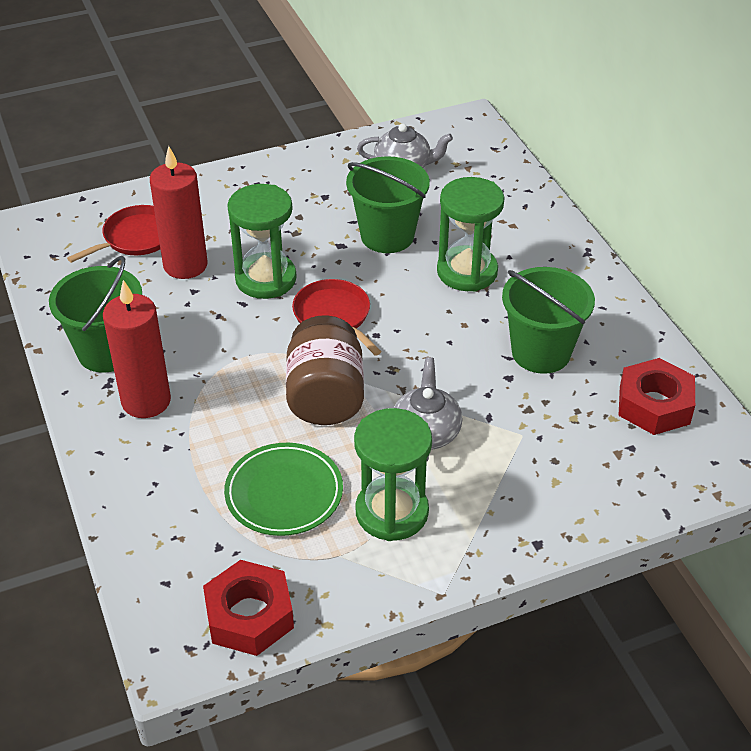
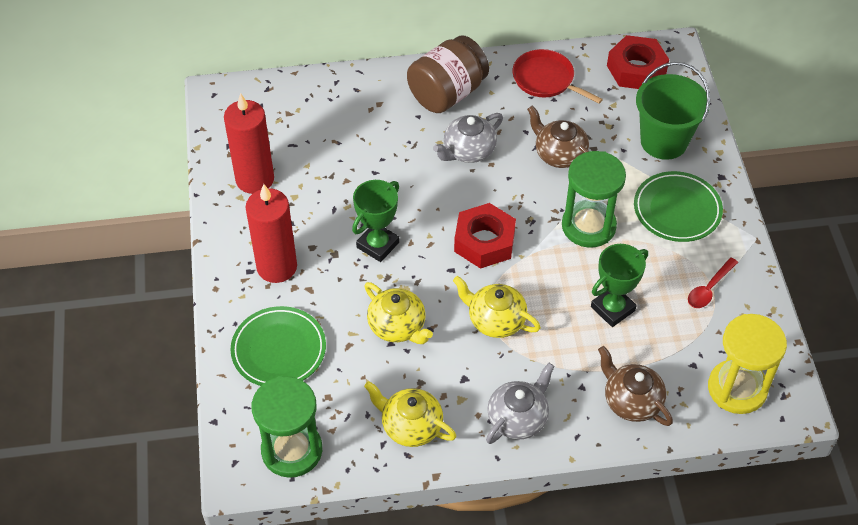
brown teapot: none = 0 -> [527,105,589,168] [598,346,673,426] = 2
green bucket: [49,256,142,373] [346,156,430,253] [502,267,595,374] = 3 -> [636,62,710,160] = 1
green hourglass: [227,184,297,299] [354,408,432,541] [437,177,504,292] = 3 -> [252,376,322,478] [562,151,626,248] = 2
green plate: [224,443,343,536] = 1 -> [231,306,326,386] [634,171,723,242] = 2
green trophy: none = 0 -> [352,180,399,262] [591,244,648,327] = 2
red pan: [67,205,160,263] [292,279,382,356] = 2 -> [513,49,603,104] = 1
red spoon: none = 0 -> [688,257,738,308] = 1
yellow hourglass: none = 0 -> [708,314,787,414] = 1
yellow teapot: none = 0 -> [364,282,433,344] [364,381,457,447] [453,276,541,338] = 3

